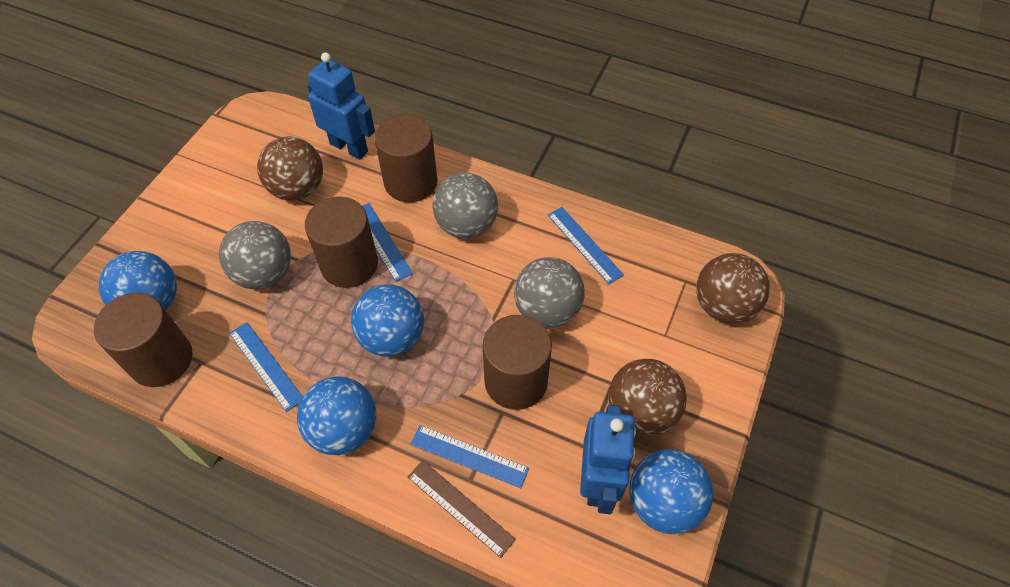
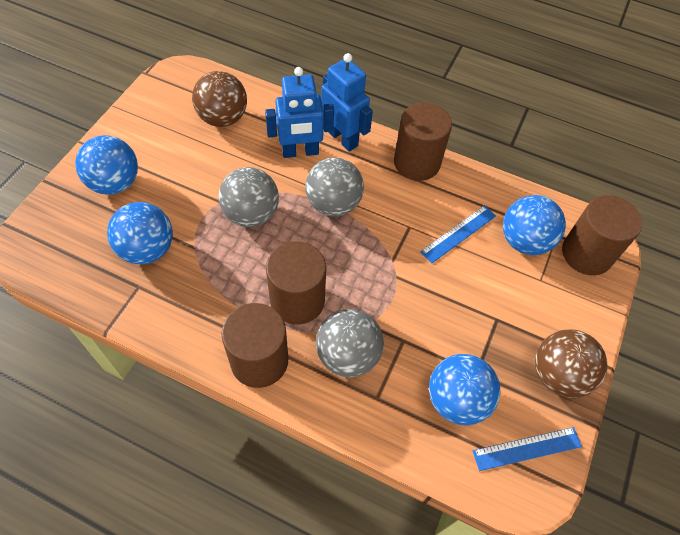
blue ruler: [229,322,303,412] [362,203,413,282] [410,425,529,488] [548,207,624,284] = 4 -> [420,205,496,263] [473,427,582,471] = 2
brown ball: [257,136,323,201] [608,359,687,436] [696,253,770,324] = 3 -> [192,71,247,127] [535,329,608,398] = 2
brown ruler: [408,460,516,558] = 1 -> none = 0

